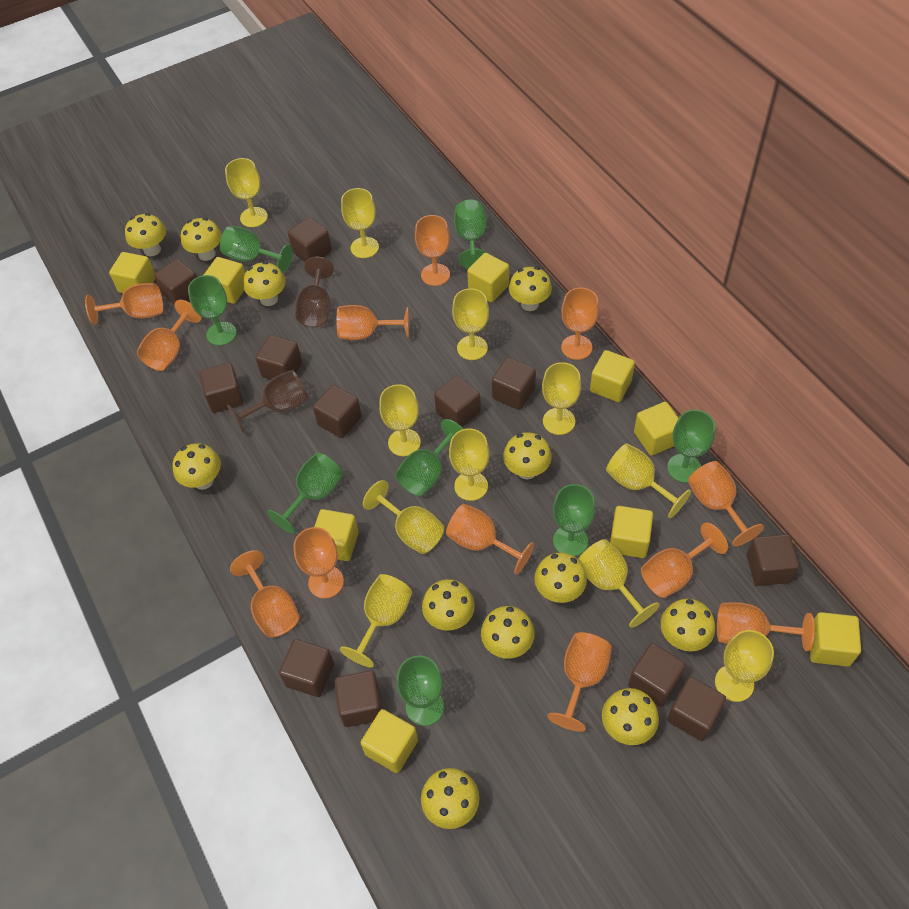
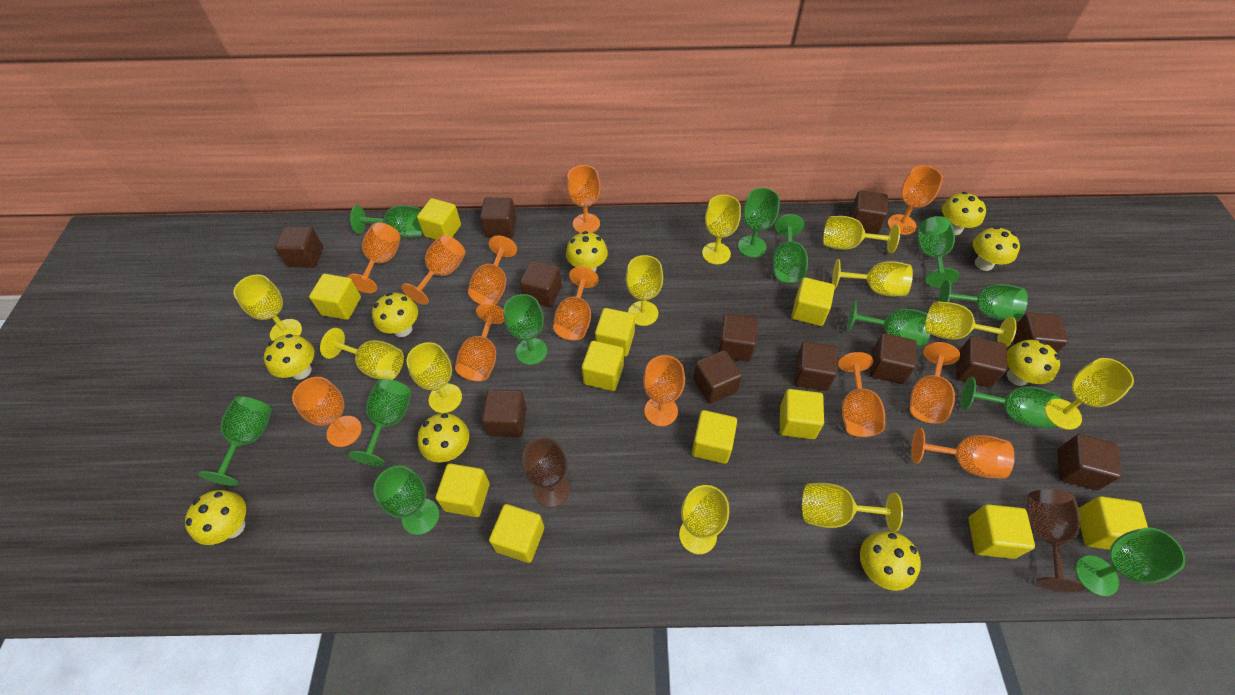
green goblet: [188,275,236,346] [220,226,293,273] [267,452,343,534] [395,419,463,496] [396,656,444,726] [454,199,487,269] [553,484,595,556] [667,410,715,483] = 8 -> [198,396,272,486] [348,379,411,466] [350,205,423,238] [373,466,439,535] [504,294,547,365] [738,188,780,258] [773,214,808,283] [847,301,933,347] [918,216,959,288] [938,280,1028,320] [961,377,1063,429] [1075,527,1185,596] = 12
yellow cube: [109,252,155,293] [204,257,245,304] [314,509,359,561] [361,709,418,773] [467,253,509,302] [590,350,635,402] [610,506,653,558] [634,402,679,456] [810,612,861,667] = 9 -> [309,274,361,320] [417,198,461,240] [436,463,490,517] [489,504,544,563] [582,341,624,391] [595,308,635,357] [692,410,737,464] [780,389,824,439] [791,277,835,326] [968,504,1035,559] [1078,496,1148,550] = 11
yellow mushroom: [125,213,166,256] [173,443,221,490] [181,218,222,261] [243,261,286,306] [421,768,480,829] [422,579,475,631] [481,606,535,659] [503,432,552,479] [509,267,552,311] [534,552,587,603] [602,688,659,745] [661,599,715,651] = 12 -> [185,490,246,545] [264,334,314,380] [372,293,418,337] [418,413,469,462] [566,231,608,272] [860,531,921,591] [942,192,986,235] [973,226,1020,271] [1007,340,1060,386] = 9

